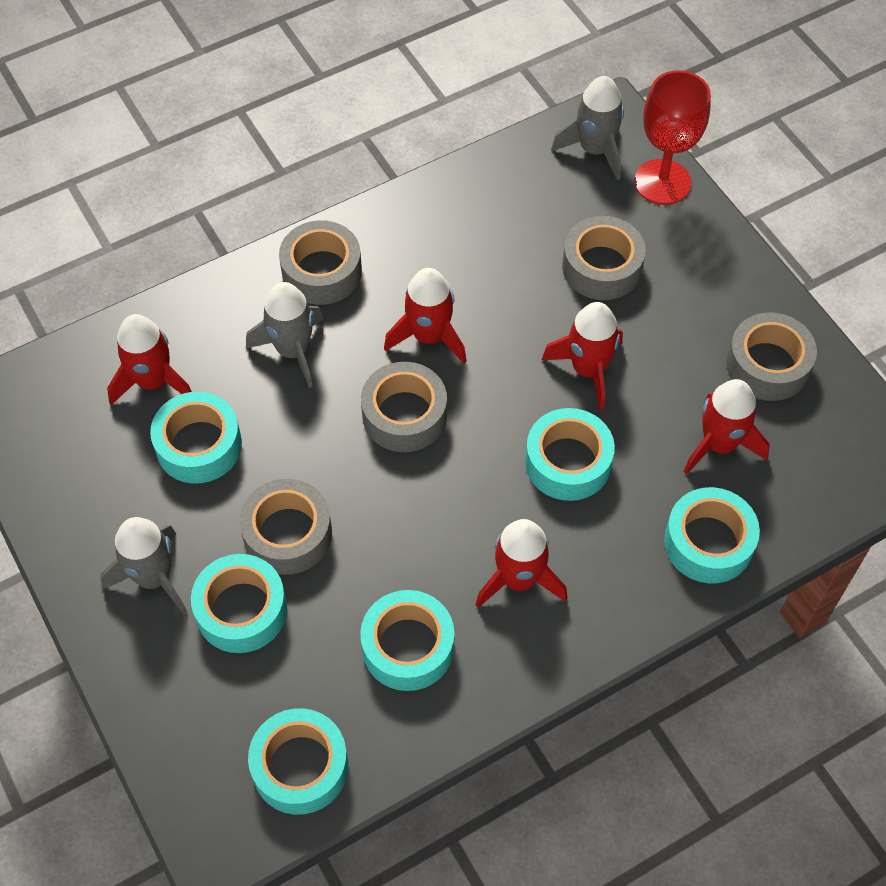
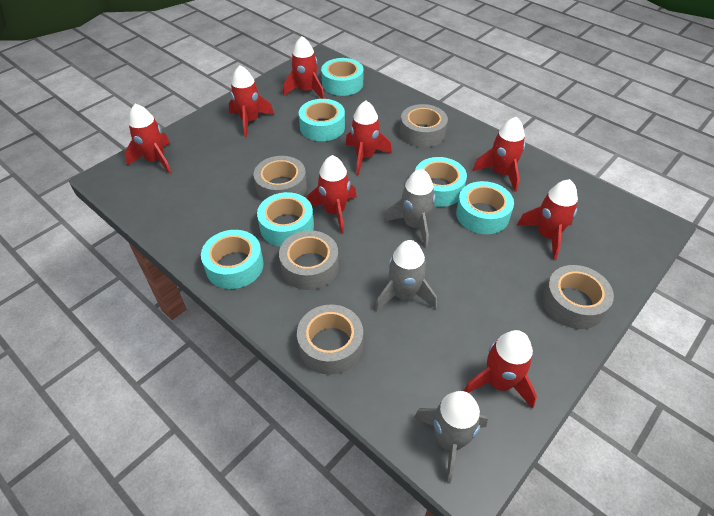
red goblet: [634,70,711,205] = 1 -> none = 0
red rocket: [107,314,192,405] [384,268,467,364] [476,519,568,608] [542,302,623,410] [683,379,770,474] = 5 -> [125,104,172,174] [229,65,274,137] [283,36,325,99] [306,155,357,234] [346,101,392,175] [464,330,537,409] [472,117,525,192] [517,179,578,260] = 8

